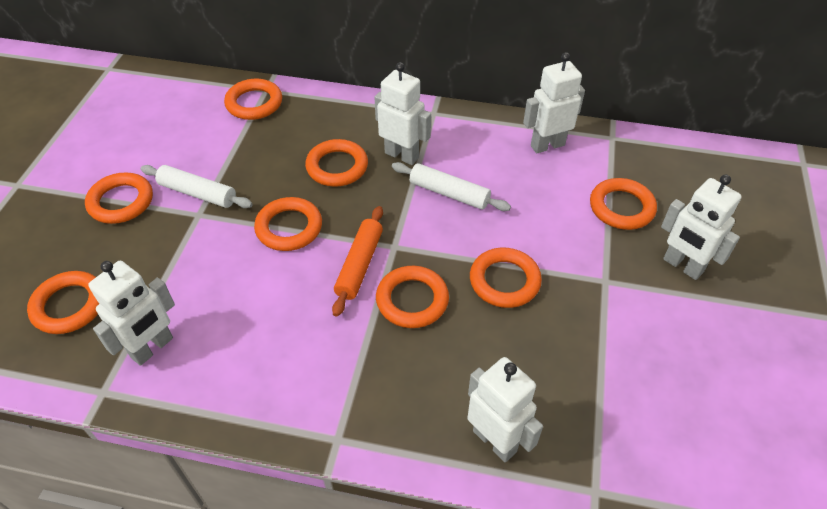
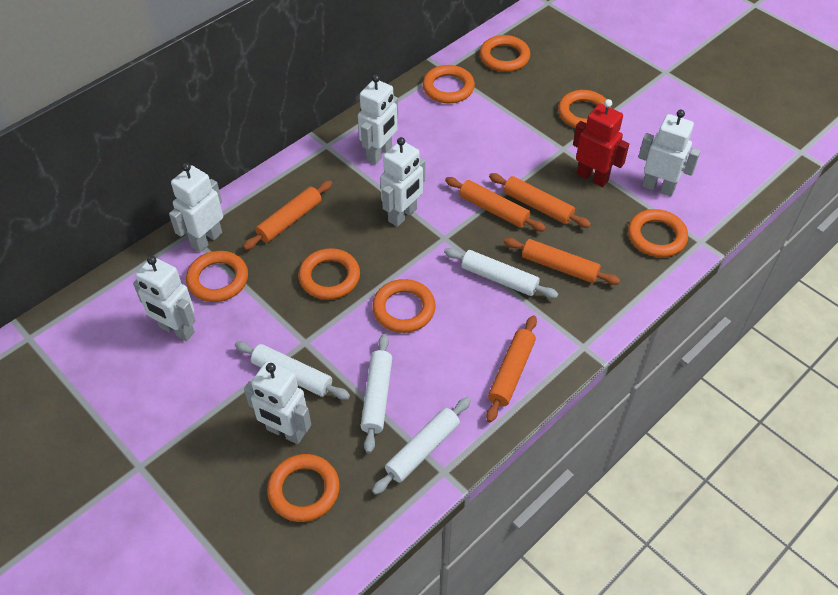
orange rolling pin: [332,206,383,317] = 1 -> [243,181,332,250] [445,177,546,231] [486,315,537,422] [489,173,591,228] [504,238,620,285] = 5
red robot: none = 0 -> [573,99,629,187] = 1
white robot: [88,261,175,366] [374,62,431,165] [467,357,543,462] [523,52,585,154] [661,175,742,280] = 5 -> [133,256,195,341] [169,163,223,252] [244,361,311,444] [358,74,398,164] [380,137,425,227] [638,110,700,196] = 6
white rolling pin: [141,165,253,208] [392,162,511,211] = 2 -> [235,341,350,400] [361,334,392,453] [372,397,471,495] [444,248,558,298] = 4

